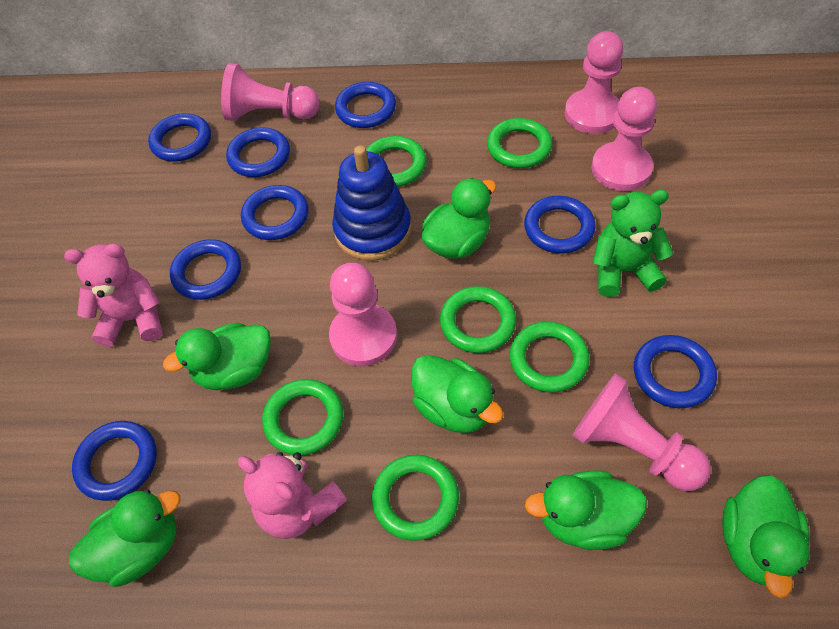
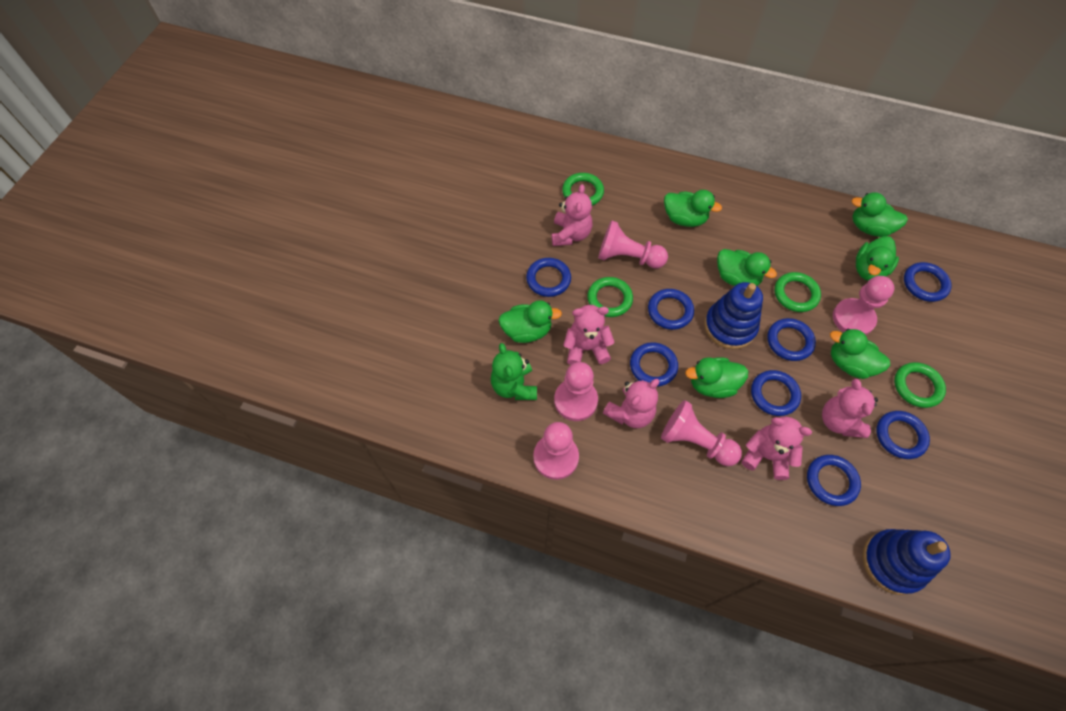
blue stacking toy: [332,146,411,261] = 1 -> [704,282,763,349] [862,529,951,595] = 2
green duck: [69,489,180,587] [163,323,271,390] [411,355,503,433] [422,178,496,258] [525,470,647,550] [722,475,810,598] = 6 -> [498,300,562,343] [664,190,722,227] [685,357,749,398] [717,249,777,286] [830,329,890,379] [851,192,908,237] [856,236,899,281] = 7
green ring: [262,379,343,455] [366,136,427,187] [372,455,459,541] [440,286,516,353] [487,118,552,168] [509,321,589,393] = 6 -> [562,173,604,206] [587,277,633,317] [775,272,821,312] [894,362,946,408] = 4
pink teddy bear: [64,244,162,347] [238,452,347,539] = 2 -> [552,184,592,246] [563,305,615,365] [603,379,659,428] [742,416,812,480] [822,379,878,438] = 5

